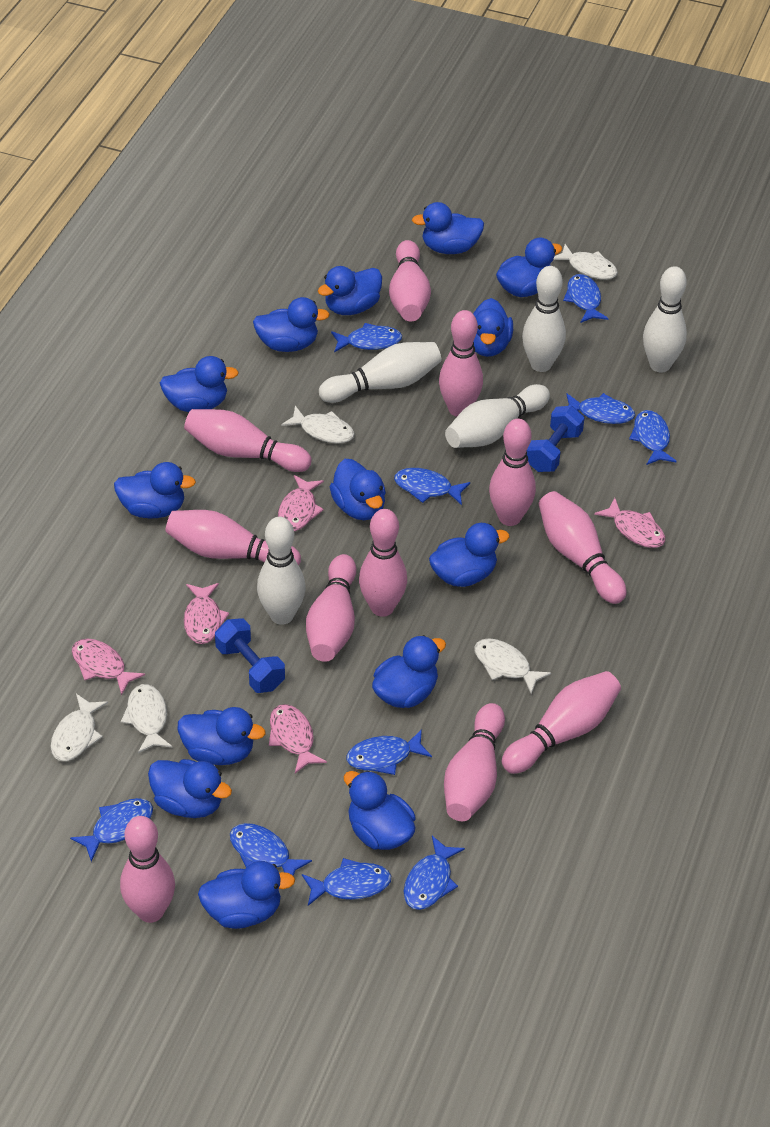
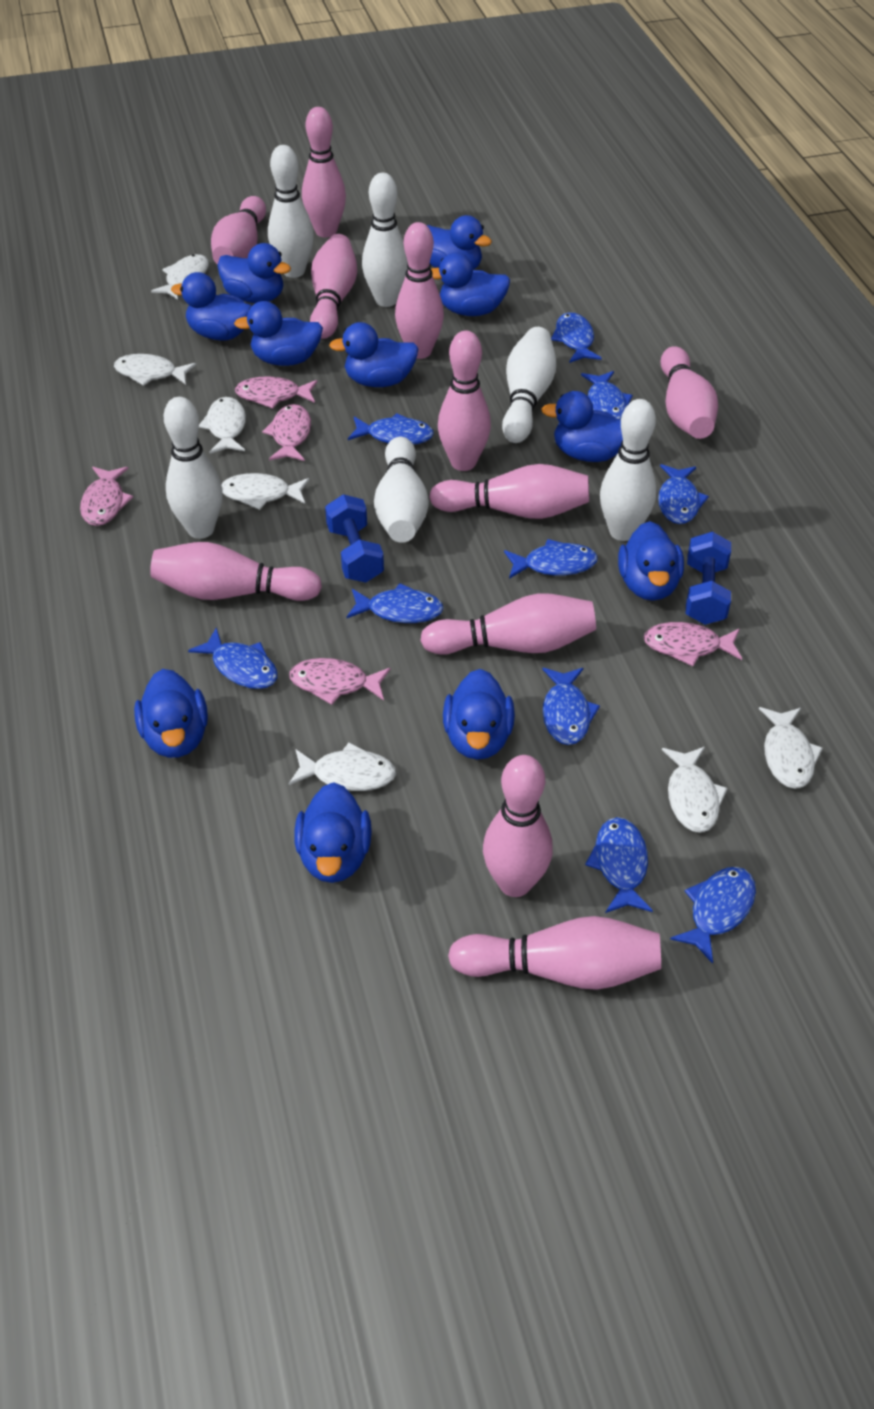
blue duck: [114,462,196,518] [148,759,232,818] [160,356,239,412] [178,707,266,765] [198,861,295,929] [253,297,330,352] [318,266,382,315] [330,459,386,520] [344,771,416,850] [372,635,446,708] [412,202,484,254] [429,523,509,587] [473,298,513,357] [496,238,562,297] = 14 -> [134,669,208,758] [171,272,252,341] [217,243,291,303] [234,301,323,366] [294,782,372,883] [329,322,419,387] [427,215,492,270] [431,253,510,316] [443,669,515,760] [541,391,623,462] [618,521,684,601] = 11
white bowling pin: [257,517,306,625] [319,342,442,403] [445,384,550,448] [522,266,566,372] [643,266,687,372] = 5 -> [164,397,223,539] [268,145,314,278] [362,173,408,307] [374,437,429,543] [502,327,556,443] [600,399,656,541] = 6
white fish: [51,694,108,761] [121,684,172,753] [281,406,354,443] [474,638,551,694] [553,244,618,280] = 5 -> [114,354,196,386] [151,254,209,300] [199,397,246,454] [221,473,309,510] [289,742,396,791] [662,747,728,833] [759,707,823,789] = 7

